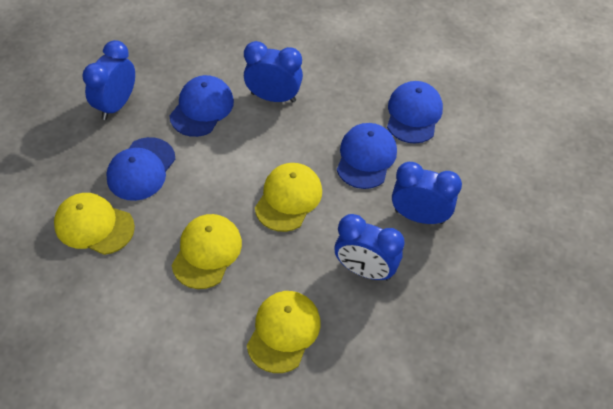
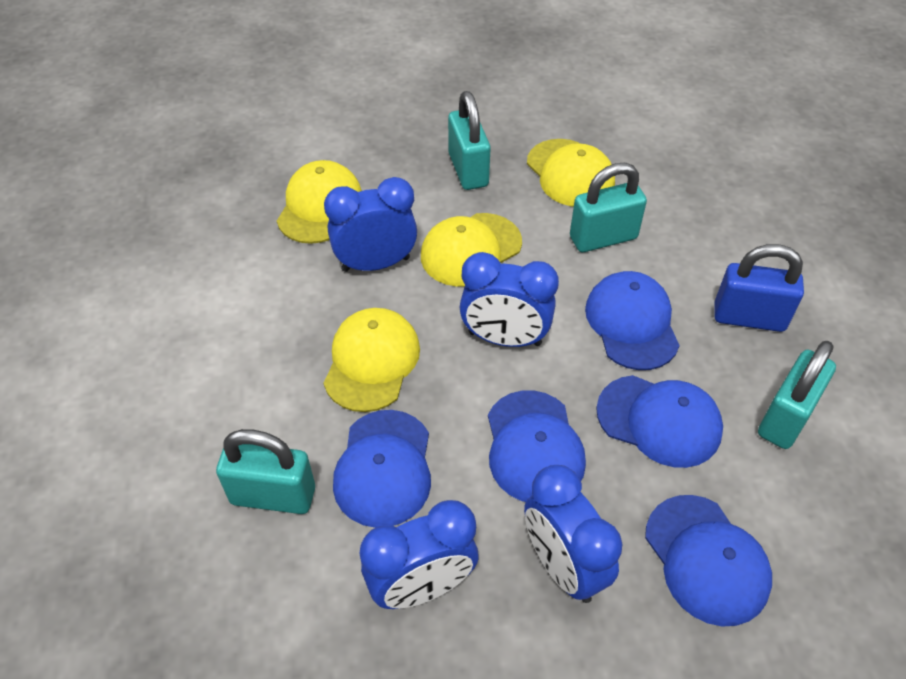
blue cap: [106,137,176,201] [169,75,234,137] [337,123,397,189] [387,81,443,144] = 4 -> [333,410,431,528] [488,390,586,502] [585,271,680,370] [596,375,723,468] [645,495,772,626] = 5
blue padlock: none = 0 -> [714,244,804,332] = 1
turquoise padlock: none = 0 -> [216,429,315,514] [448,91,491,190] [570,163,647,252] [758,341,836,449] = 4

